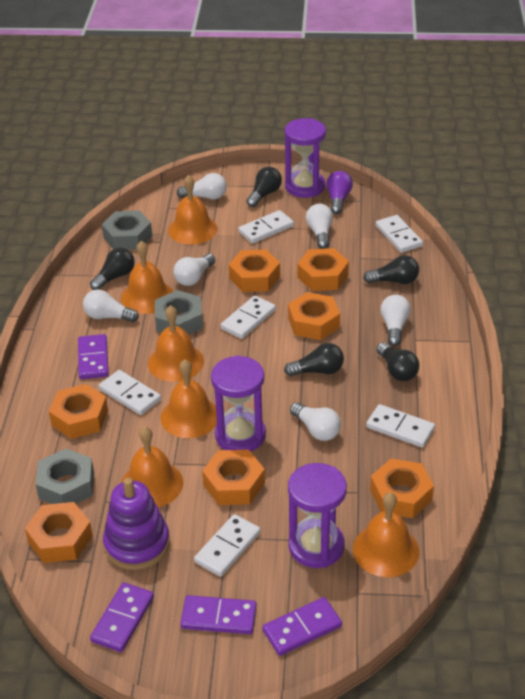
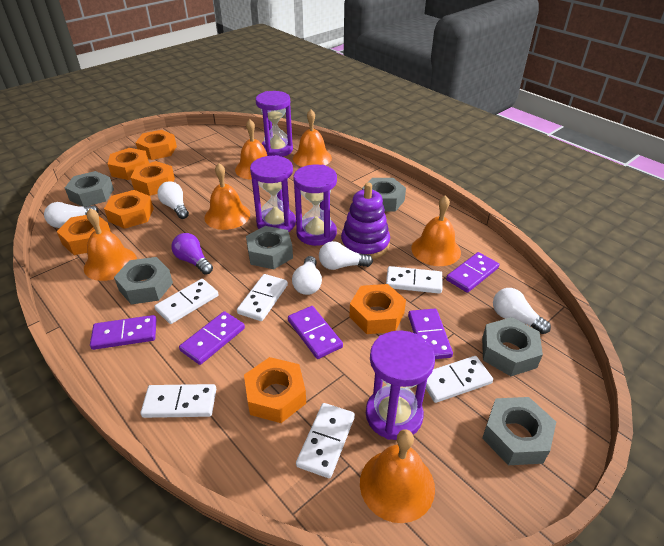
black light bulb: [90,248,135,290] [246,167,282,207] [284,343,344,376] [363,255,419,284] [376,342,419,381] = 5 -> none = 0
grey nut: [36,449,94,504] [102,210,152,250] [155,290,203,335] = 3 -> [65,171,114,207] [114,257,173,305] [246,226,293,269] [362,178,406,212] [482,317,543,376] [482,397,556,465] = 6
purple domino: [78,334,109,379] [90,582,154,652] [180,595,257,634] [262,597,342,656] = 4 -> [90,315,157,350] [179,311,245,365] [288,306,343,359] [408,309,453,359] [446,252,499,293] = 5
purple hourglass: [211,355,266,452] [285,118,326,198] [288,463,347,568] = 3 -> [250,155,296,232] [256,91,293,157] [293,165,337,246] [366,330,435,440] = 4
white light bulb: [83,290,139,322] [173,254,215,286] [177,173,227,200] [290,402,341,441] [306,204,333,249] [381,295,411,346] = 6 -> [44,202,99,228] [157,181,189,219] [292,256,322,295] [319,241,373,270] [493,288,551,334] = 5

